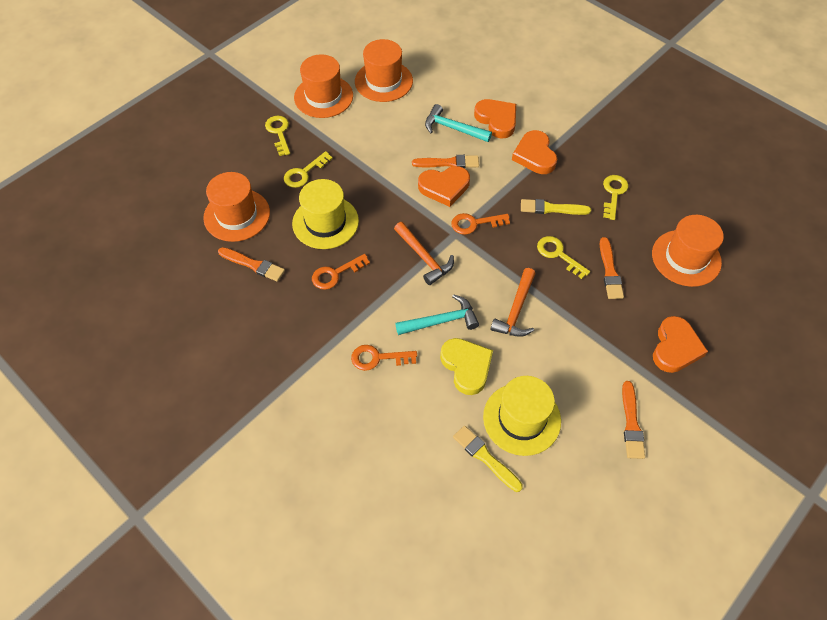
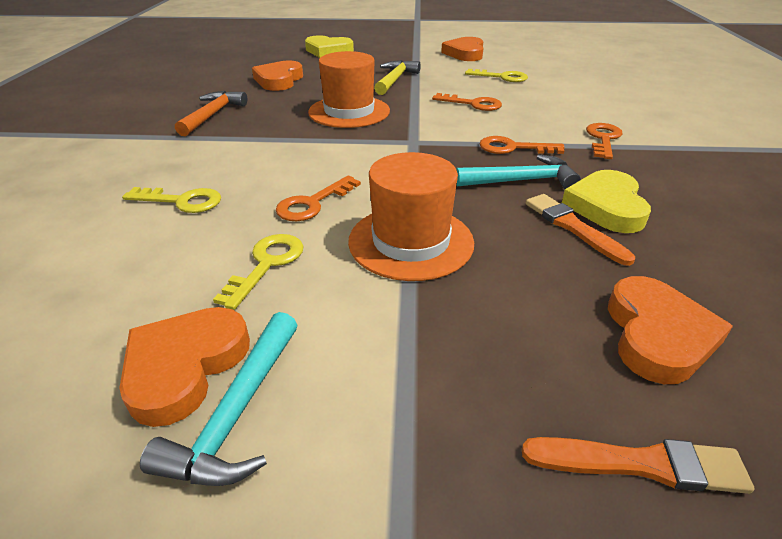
orange brush: [218,247,285,282] [412,155,479,168] [600,237,624,299] [622,381,645,459] = 4 -> [522,437,755,494] [526,194,635,266] = 2
orange hammer: [394,222,454,285] [491,268,536,337] = 2 -> [175,91,247,136] = 1
orange hat: [203,172,270,242] [294,54,353,118] [355,39,413,102] [652,215,724,287] = 4 -> [308,51,390,128] [348,152,474,281] = 2
orange key: [312,254,370,290] [351,345,417,371] [451,213,510,235] = 3 -> [276,175,361,221] [432,93,502,111] [480,136,565,154] [586,123,623,159] = 4
yellow brush: [453,426,523,492] [521,199,591,215] = 2 -> none = 0
yellow hammer: none = 0 -> [374,60,421,95] = 1
yellow hat: [292,179,359,249] [483,376,561,456] = 2 -> none = 0
yellow heart: [440,338,493,395] = 1 -> [305,35,354,58] [562,170,651,233] = 2
yellow key: [265,116,290,156] [284,151,333,188] [537,236,590,279] [603,175,629,220] = 4 -> [122,187,221,213] [213,234,304,310] [465,69,528,82] = 3

